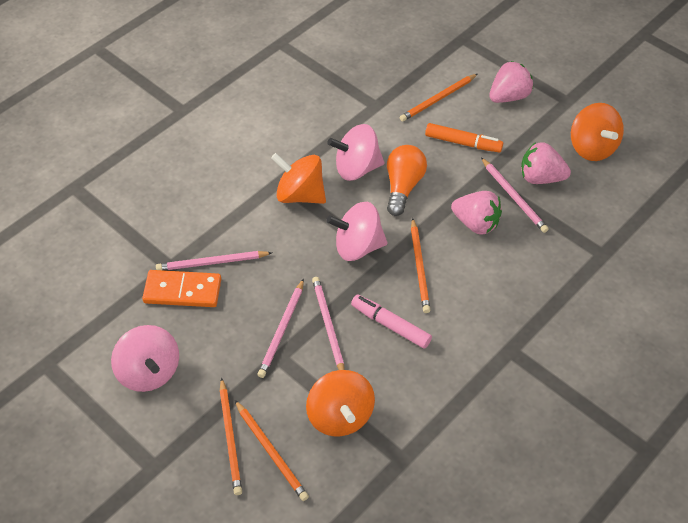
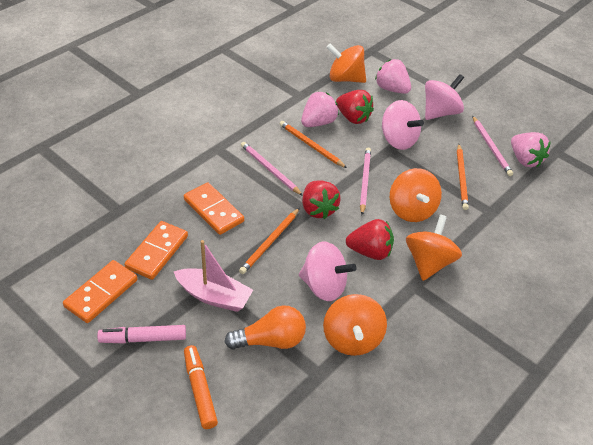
orange domino: [142,270,221,307] = 1 -> [63,260,138,323] [124,221,188,280] [184,182,244,235] = 3
orange pencil: [220,377,242,495] [235,400,309,501] [399,74,477,122] [411,218,430,313] = 4 -> [239,208,300,274] [280,121,347,168] [457,144,469,210] = 3
orange spinning top: [271,153,326,204] [306,370,375,436] [571,103,624,161] = 3 -> [323,294,387,356] [326,44,366,83] [390,168,442,222] [406,215,462,281] = 4
pink boat: none = 0 -> [174,240,253,312] = 1
pink pencil: [156,251,272,271] [258,279,304,378] [312,277,345,370] [481,158,548,233] = 4 -> [241,142,303,196] [360,147,371,215] [472,116,513,176] = 3
red strawberry: none = 0 -> [302,180,341,219] [336,90,374,124] [346,219,394,260] = 3

